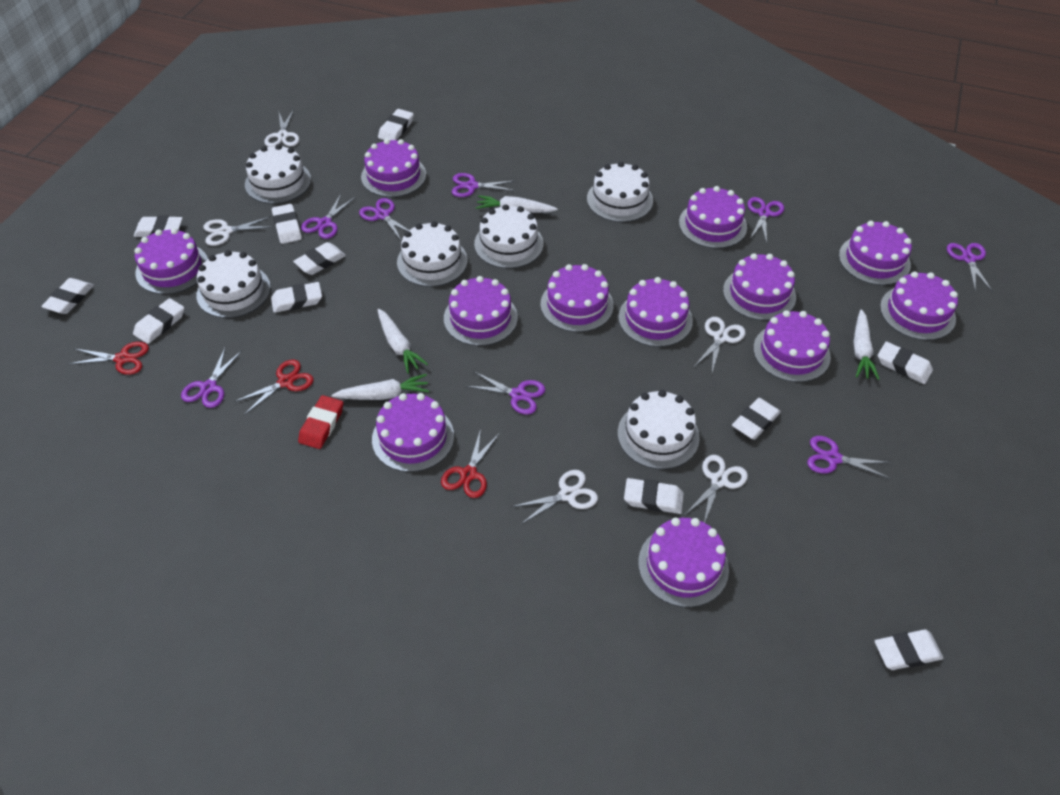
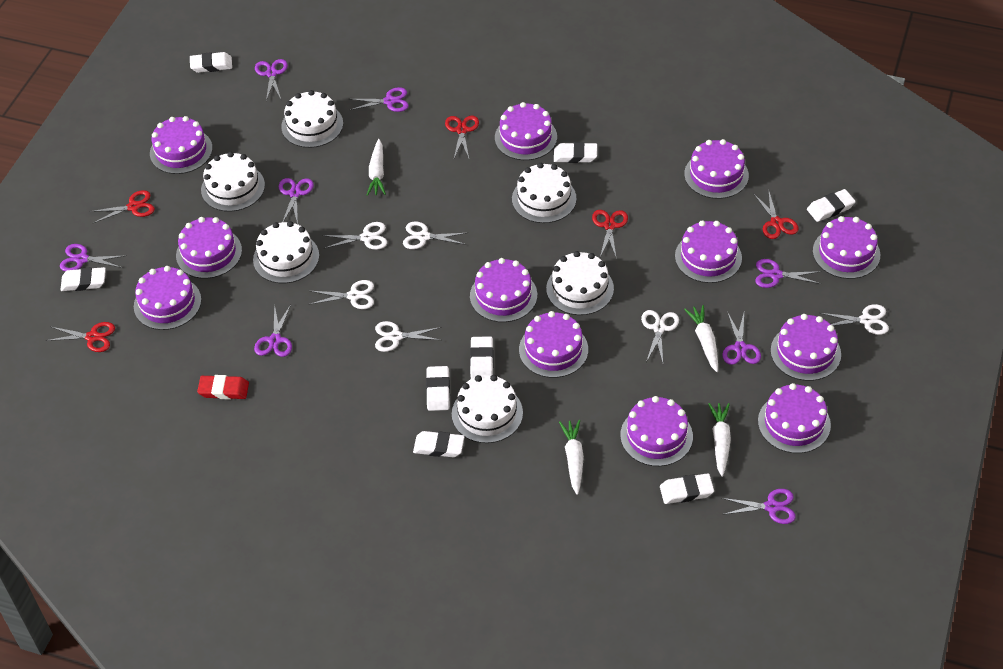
red scissors: [69,342,149,375] [234,360,314,414] [441,428,499,498] = 3 -> [46,322,115,352] [89,190,155,223] [445,116,479,158] [592,210,628,257] [753,189,799,239] = 5
white eraser: [41,278,94,314] [133,298,184,344] [134,216,183,237] [271,282,322,313] [272,204,302,244] [293,242,346,275] [378,109,414,140] [624,478,684,514] [732,398,781,440] [875,629,943,670] [878,342,933,384] = 11 -> [61,267,106,291] [190,52,232,73] [413,431,465,457] [426,366,450,411] [470,336,494,379] [554,142,597,163] [660,473,714,504] [807,189,856,222] = 8
white scissors: [203,216,271,246] [264,109,299,147] [512,470,598,524] [685,455,748,523] [694,317,745,372] = 5 -> [309,280,374,309] [323,222,387,250] [375,321,442,352] [403,221,466,249] [641,310,679,363] [820,304,889,335] = 6

